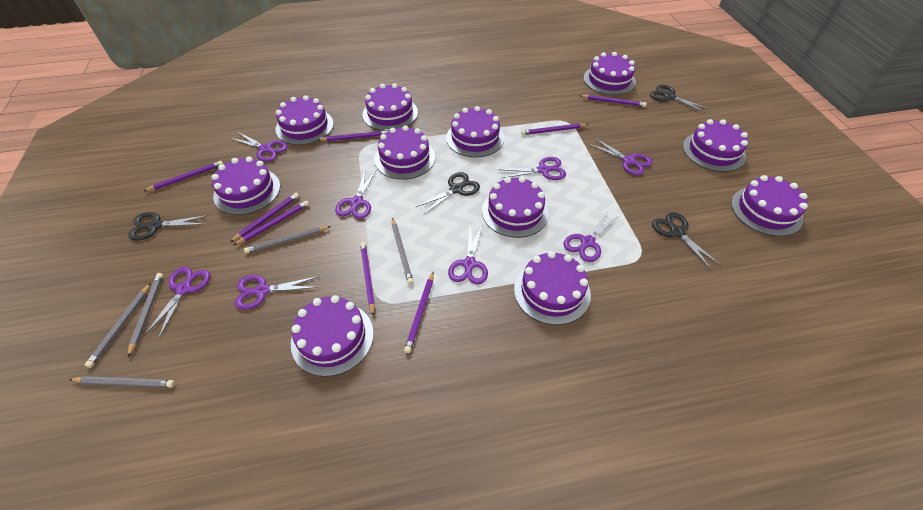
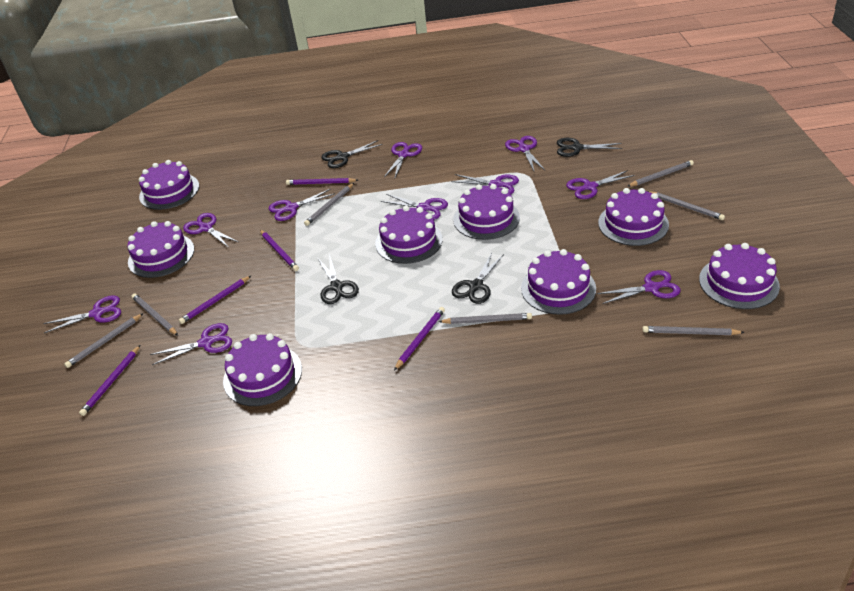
grey pencil: [69,376,175,388] [85,283,151,368] [128,273,163,357] [244,226,331,253] [392,218,414,284] = 5 -> [64,313,144,368] [132,294,178,335] [304,183,354,226] [438,313,532,324] [628,160,694,186] [643,326,745,335] [647,191,725,220] = 7
purple cake: [212,156,280,215] [276,95,334,145] [291,295,374,377] [363,83,418,131] [374,125,435,180] [446,106,504,157] [482,177,549,238] [514,251,591,325] [584,52,636,95] [683,119,748,172] [731,175,808,236] = 11 -> [127,221,194,278] [139,160,199,210] [223,333,302,406] [375,206,443,264] [453,184,520,240] [521,249,596,315] [598,188,669,246] [699,243,780,309] = 8
purple pencil: [144,161,223,191] [230,193,299,242] [233,200,309,246] [318,130,388,141] [360,242,375,316] [404,272,434,353] [521,123,588,135] [580,95,647,107] = 8 -> [79,345,140,416] [179,276,251,324] [260,230,299,271] [286,178,358,185] [394,307,445,370] = 5
purple scissors: [144,267,210,339] [230,132,288,162] [235,275,319,310] [335,169,376,219] [448,226,488,285] [498,157,566,180] [563,211,619,262] [589,138,652,175] = 8 -> [43,295,121,333] [150,323,232,365] [183,213,238,248] [269,189,335,221] [381,194,448,220] [384,142,422,178] [451,174,519,194] [505,136,545,171] [566,170,635,199] [597,270,680,304] = 10

